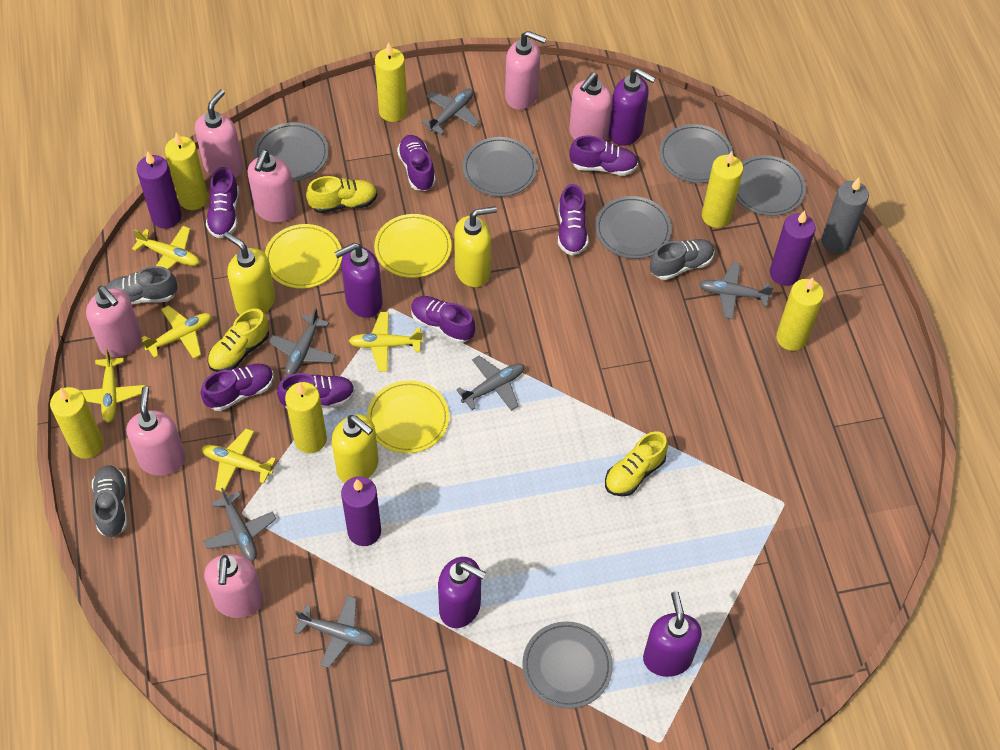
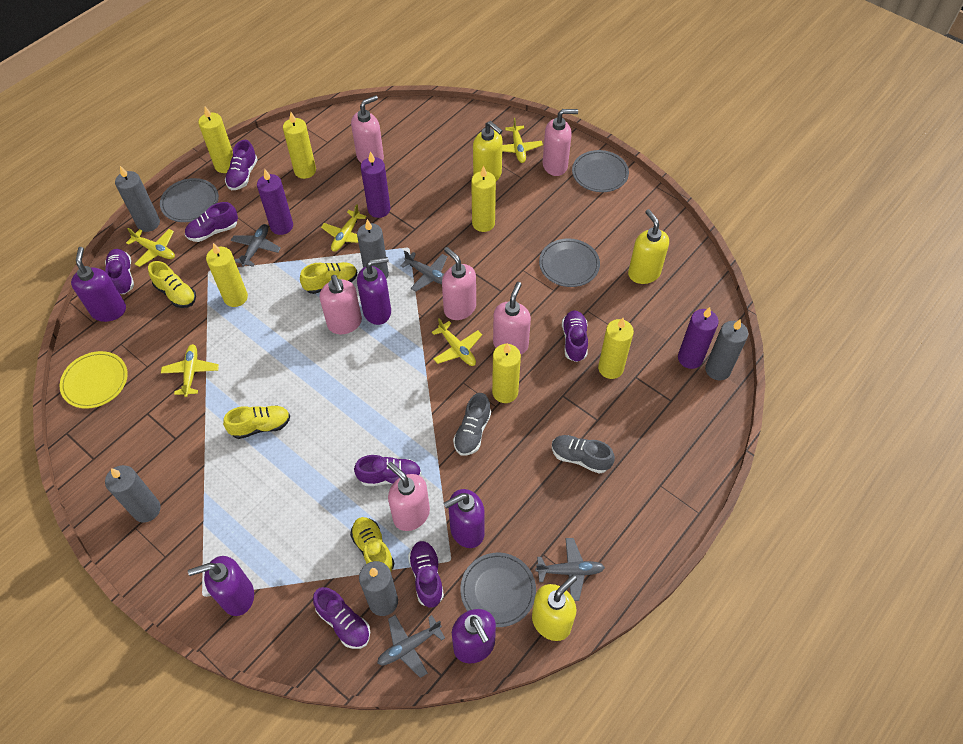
grey candle: [821,178,869,254] = 1 -> [105,465,161,523] [115,166,160,232] [357,219,389,279] [359,561,398,616] [705,319,748,380] = 5
grey plane: [203,488,276,561] [268,308,336,376] [295,596,375,668] [422,88,480,135] [456,356,524,411] [699,262,774,319] = 6 -> [231,224,281,267] [377,615,445,678] [401,251,447,292] [535,538,605,601] = 4
grey plate: [254,122,329,182] [463,137,537,197] [522,621,613,708] [595,196,672,259] [659,124,733,183] [736,155,806,216] = 6 -> [160,178,219,222] [460,553,536,627] [539,238,600,287] [572,150,629,192] = 4
grey shoe: [92,465,127,537] [105,266,178,305] [650,239,714,280] = 3 -> [453,393,491,456] [552,435,615,474] = 2
pink soap dispenser: [86,286,142,358] [126,386,186,476] [195,89,244,178] [204,554,264,618] [248,150,297,222] [505,31,546,110] [569,73,613,141] = 7 -> [320,275,362,334] [351,95,384,163] [387,462,430,531] [442,247,476,320] [493,282,531,354] [543,109,578,176] = 6
purple soap dispenser: [334,243,383,318] [438,557,486,628] [609,68,656,146] [643,591,702,677] = 4 -> [71,247,126,322] [188,556,254,616] [357,257,391,325] [443,489,485,548] [452,609,496,664] = 5
yellow plate: [265,224,342,289] [367,380,449,453] [374,214,452,278] = 3 -> [60,351,128,409] = 1
yellow shoe: [208,309,269,372] [306,176,377,213] [605,431,668,496] = 3 -> [148,261,196,308] [223,405,290,439] [300,262,357,294] [350,517,394,571] = 4

